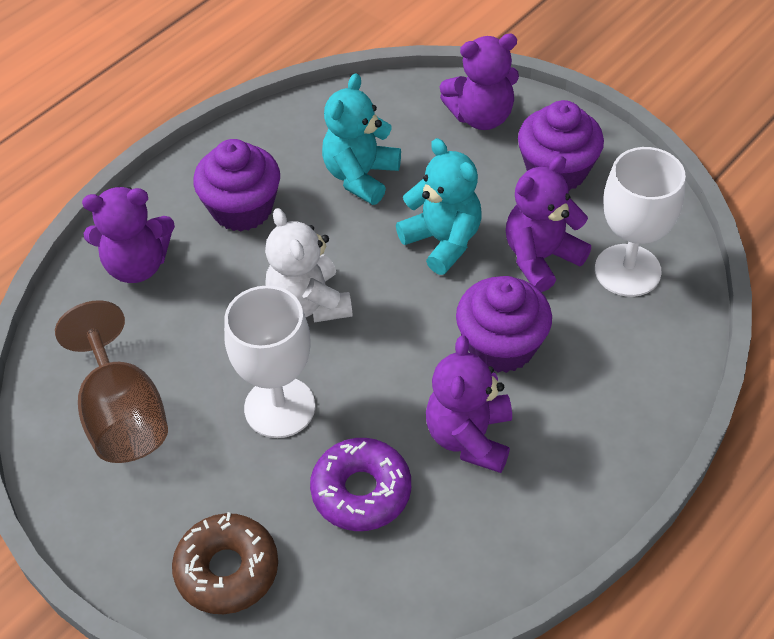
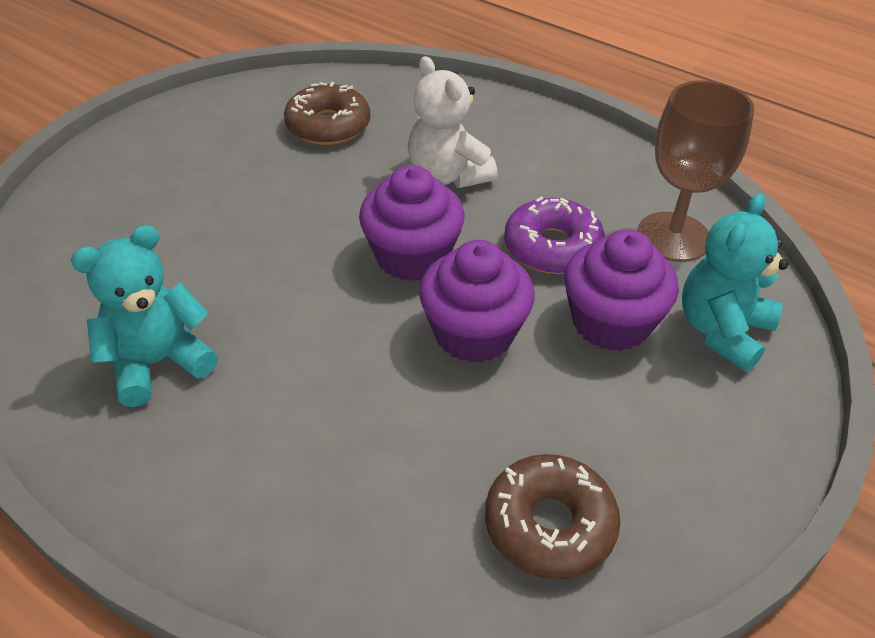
brown donut: [172,512,278,614] = 1 -> [284,82,370,145] [485,454,620,580] = 2
purple teddy bear: [82,187,175,283] [426,335,512,473] [440,34,519,130] [506,156,591,292] = 4 -> none = 0
white goblet: [224,286,315,438] [595,147,686,297] = 2 -> none = 0

